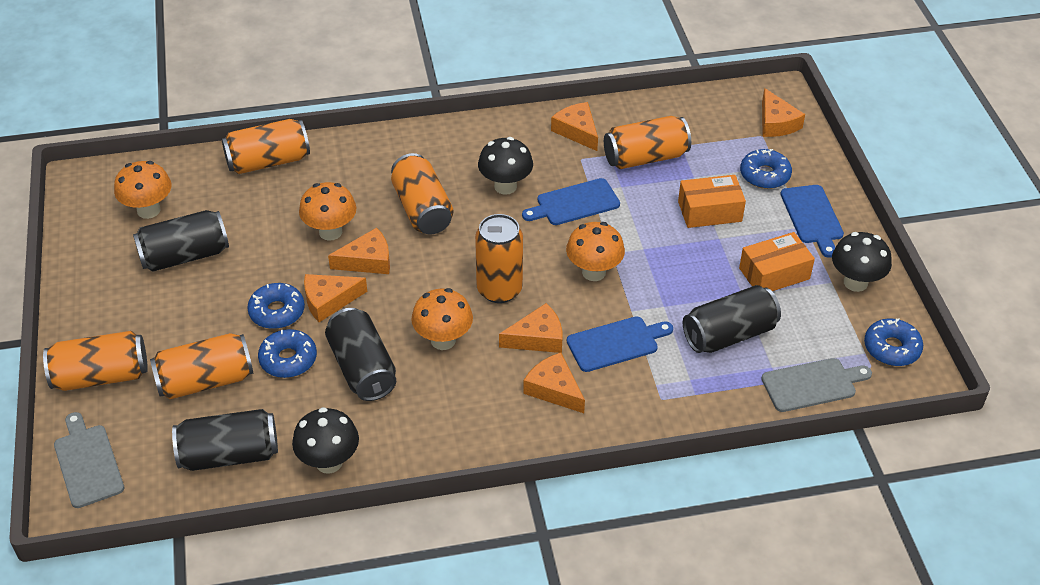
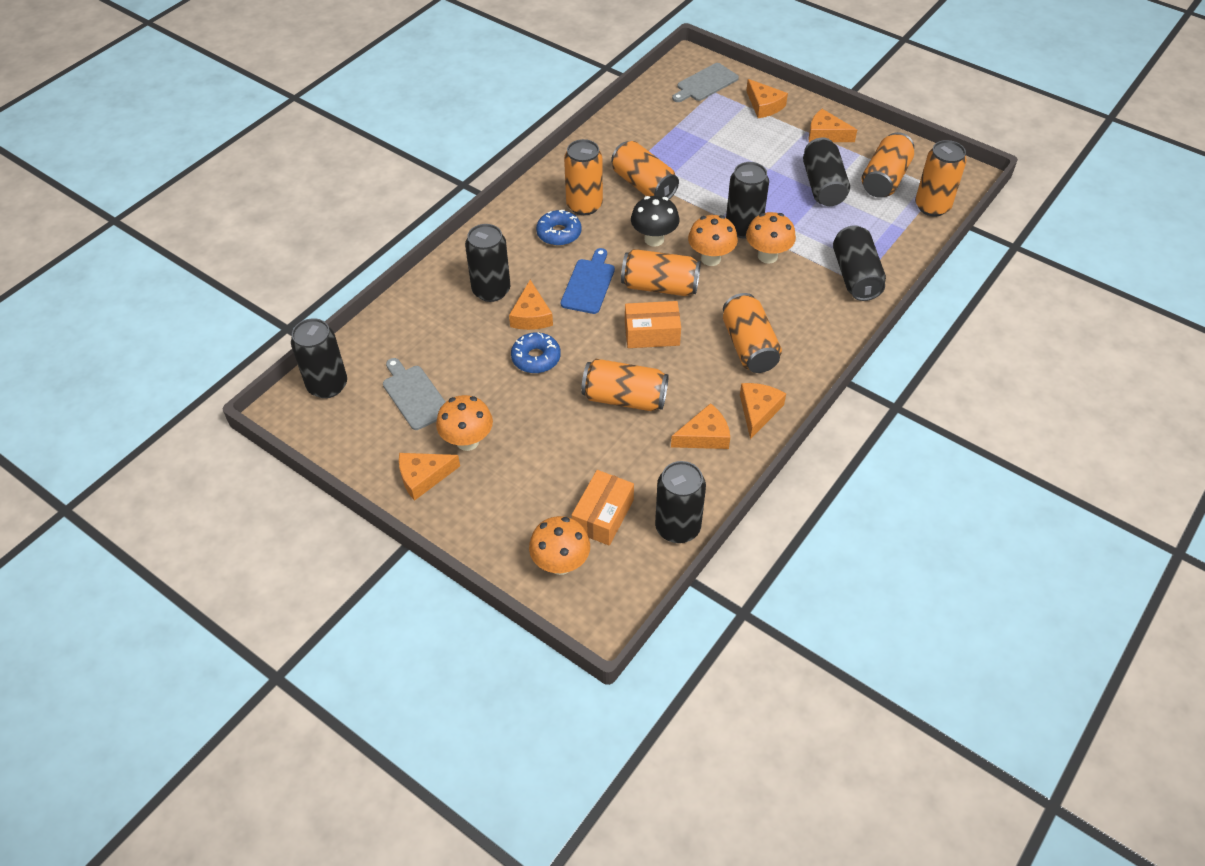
black can: [133,210,229,272] [172,409,278,471] [325,308,396,401] [683,285,781,353] = 4 -> [291,318,347,398] [465,224,510,302] [655,461,706,543] [726,162,769,239] [803,138,850,206] [833,225,886,301] = 6
black mushroom: [292,407,359,474] [478,137,533,195] [832,232,892,292] = 3 -> [631,196,679,247] = 1
blue cutting board: [522,178,620,225] [567,316,673,372] [780,185,844,258] = 3 -> [561,248,615,314] = 1
blue donut: [247,283,305,329] [258,329,317,378] [740,149,792,189] [864,318,923,366] = 4 -> [511,332,561,373] [536,210,582,246] = 2
orange can: [43,331,148,391] [150,333,254,399] [222,119,310,174] [391,153,453,235] [475,214,523,303] [604,116,691,169] = 6 -> [564,139,603,215] [581,359,669,411] [611,141,679,199] [621,249,701,296] [723,293,782,373] [862,132,914,198] [915,140,967,217] = 7

